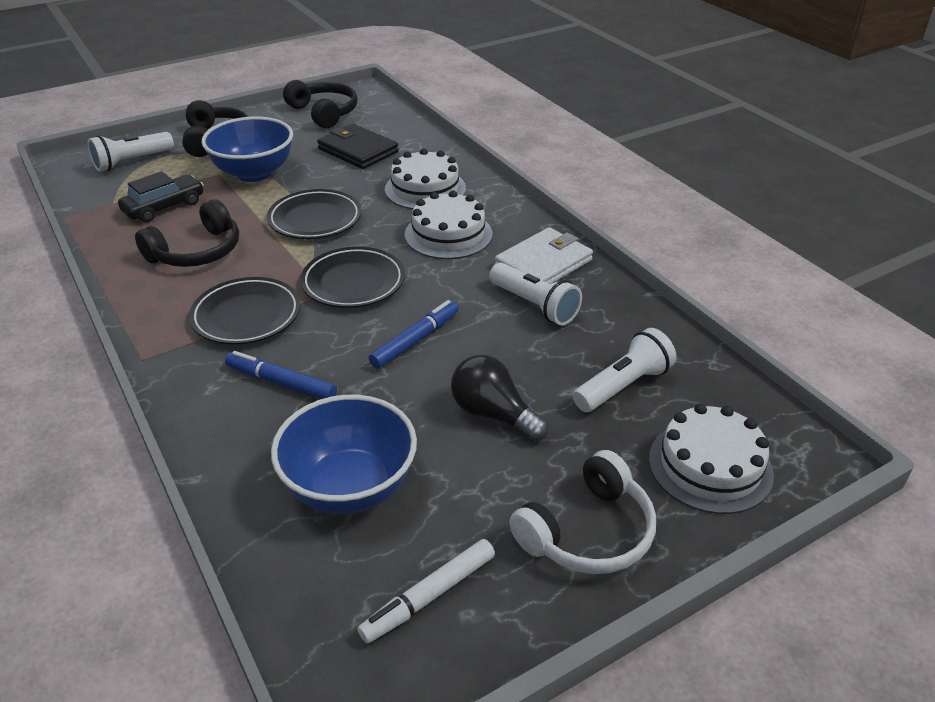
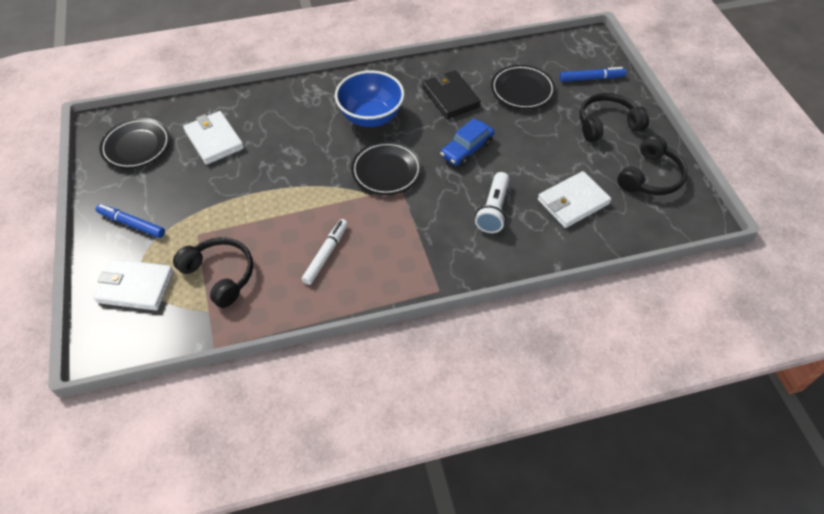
black car: [118,171,204,223] = 1 -> none = 0
black light bulb: [451,355,548,442] = 1 -> none = 0
blue bowl: [201,117,293,182] [271,395,417,514] = 2 -> [335,70,404,127] = 1
blue car: none = 0 -> [440,118,494,166] = 1
white cake: [385,149,466,209] [405,190,493,259] [649,404,774,514] = 3 -> none = 0
white flashlight: [88,132,174,171] [489,263,582,326] [573,328,676,412] = 3 -> [475,172,509,233] = 1
white headphones: [509,450,656,574] = 1 -> none = 0
white wallet: [495,227,593,284] = 1 -> [93,259,174,311] [183,111,244,165] [538,171,611,228] = 3

